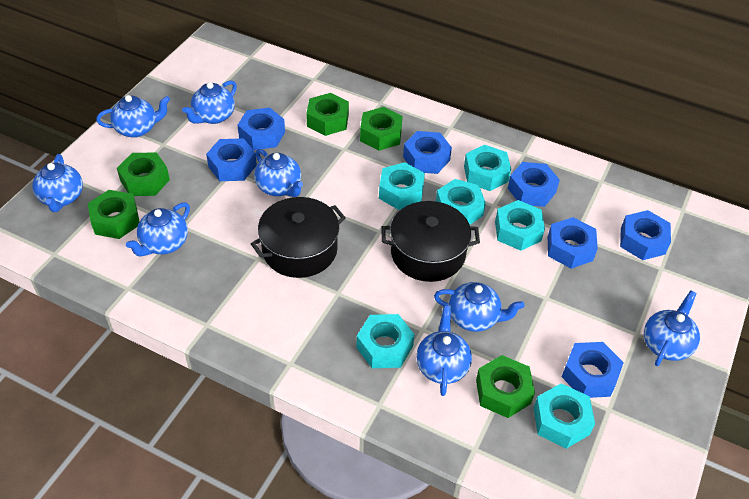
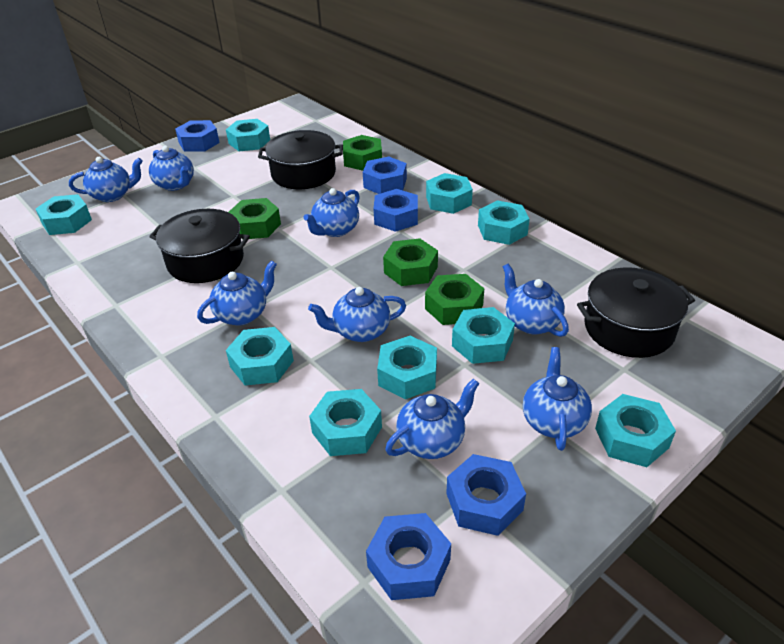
black pot: [251,197,346,278] [381,201,480,282] = 2 -> [149,209,250,283] [258,130,343,189] [577,267,695,358] = 3
blue nut: [206,138,257,181] [237,107,285,150] [403,131,452,174] [508,162,560,207] [548,217,598,269] [562,342,624,398] [620,210,671,260] = 7 -> [175,120,220,152] [363,156,407,194] [366,513,451,600] [374,189,418,232] [446,454,526,536] = 5
green nut: [88,190,140,239] [117,152,170,196] [306,93,349,136] [360,107,403,151] [476,355,535,418] = 5 -> [229,198,281,240] [343,135,382,171] [383,238,438,286] [425,274,484,325] = 4
turquoise nut: [356,314,415,368] [379,162,425,210] [436,179,486,224] [464,145,511,191] [495,200,545,251] [534,383,595,449] = 6 -> [36,194,92,235] [226,119,270,151] [226,327,294,386] [309,389,382,456] [377,336,437,399] [426,173,473,214] [452,307,515,364] [478,200,530,245] [595,394,676,467] = 9

